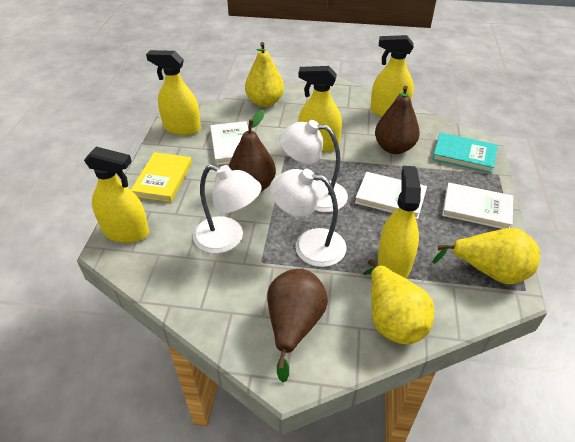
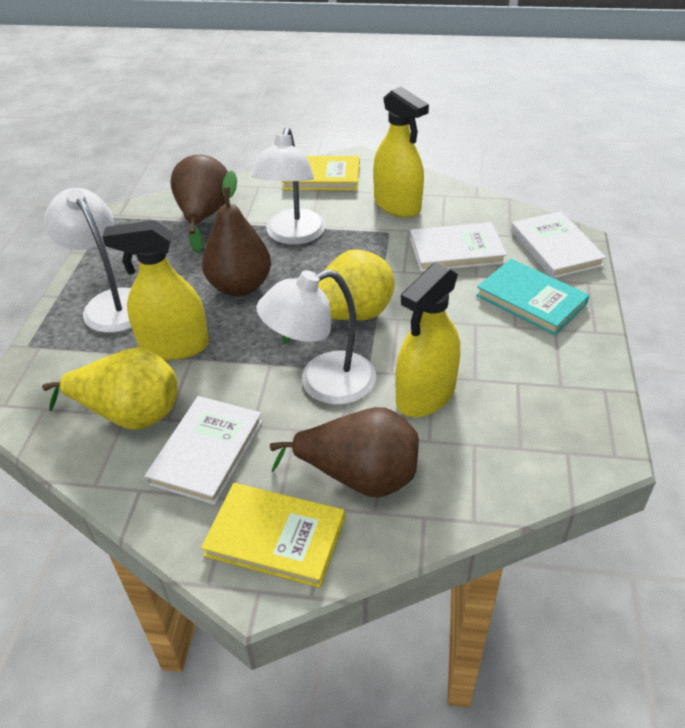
yellow book: [131,152,192,202] = 1 -> [201,483,345,588] [281,156,360,191] = 2
yellow pear: [245,42,284,107] [363,259,434,345] [432,228,540,285] = 3 -> [42,348,177,430] [283,250,395,344] = 2
yellow spray bottle: [84,147,149,243] [146,50,201,136] [298,66,342,152] [370,35,414,117] [378,166,421,278] = 5 -> [102,220,209,360] [373,87,429,218] [395,263,460,417] = 3

